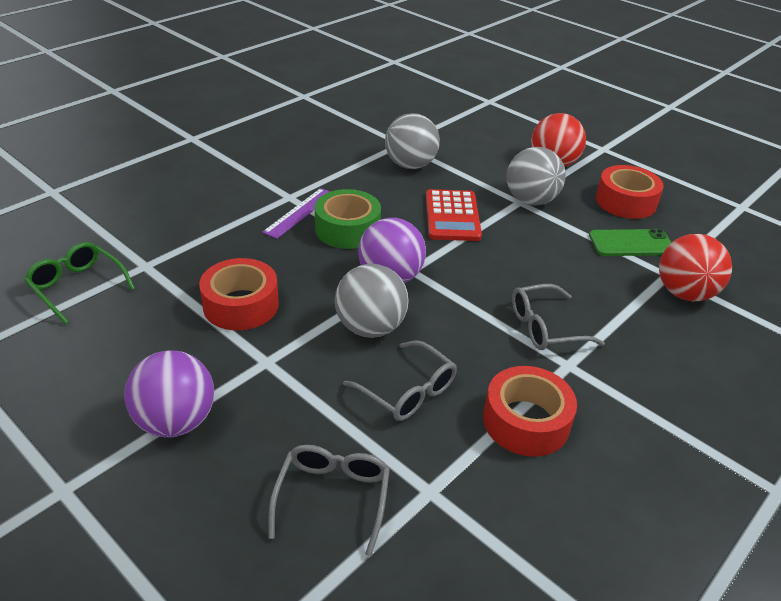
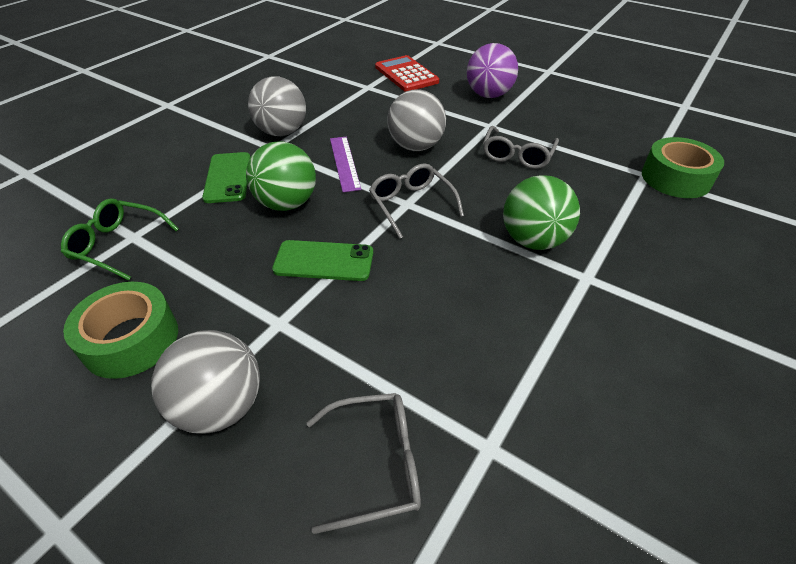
green ball: none = 0 -> [246,141,316,211] [503,175,580,250] = 2
green phone: [589,229,672,256] = 1 -> [202,152,250,203] [272,240,373,281] = 2
green tape: [315,189,381,249] = 1 -> [63,282,178,379] [642,137,724,198] = 2
purple ball: [124,351,214,438] [358,218,426,283] = 2 -> [467,43,518,98] = 1
red ball: [531,113,586,167] [659,234,732,301] = 2 -> none = 0
red tape: [199,258,279,330] [483,366,577,457] [596,165,664,219] = 3 -> none = 0

